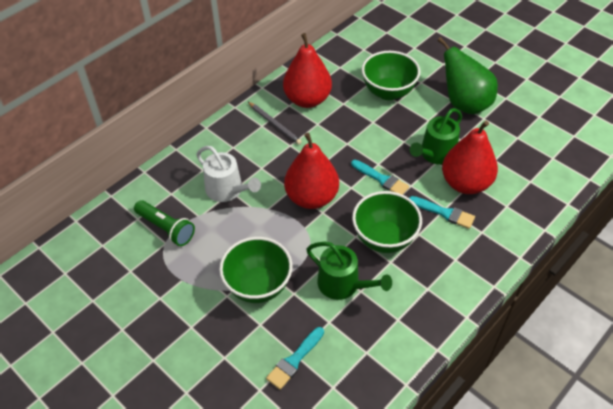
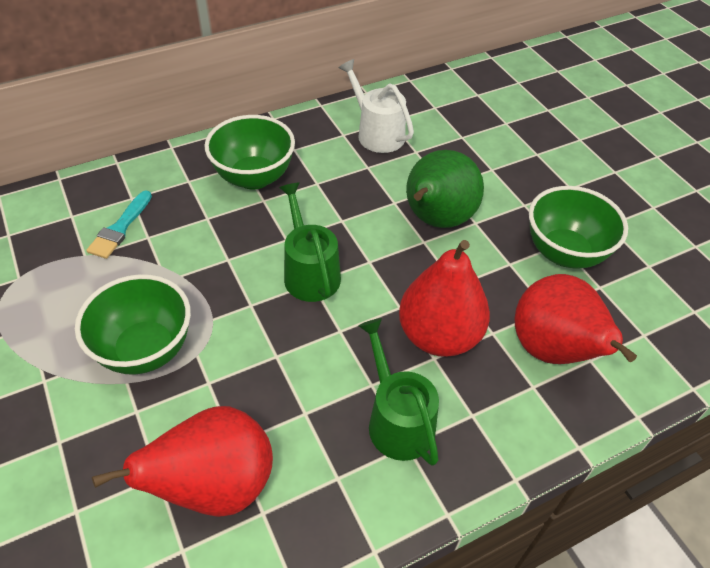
green flashlight: [134,200,195,246] = 1 -> none = 0
grey pencil: [247,101,302,145] = 1 -> none = 0
turquoise brush: [266,327,324,390] [351,160,409,195] [409,196,475,229] = 3 -> [86,190,152,259] = 1

